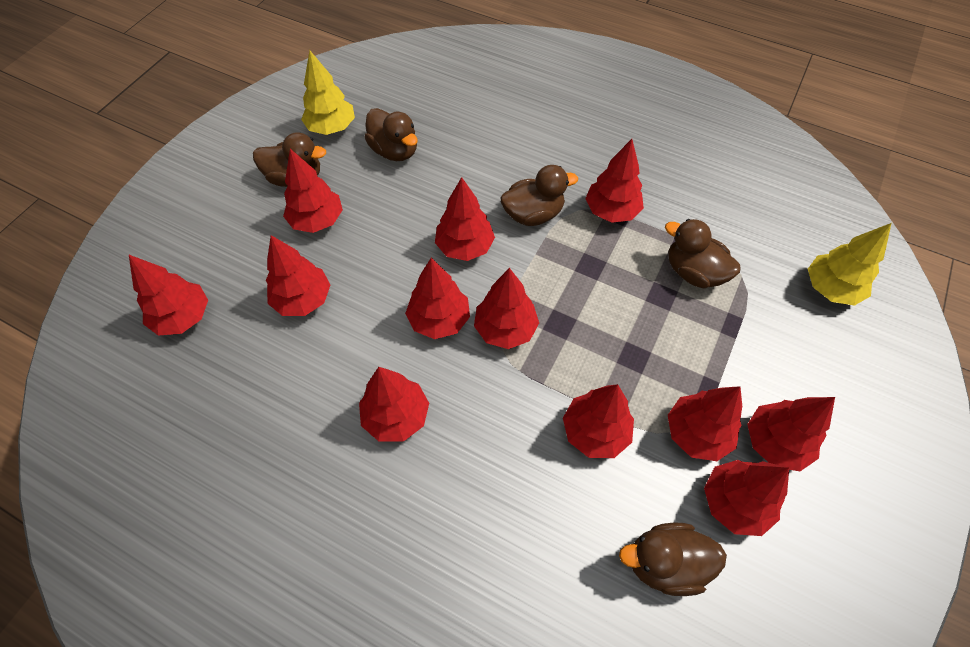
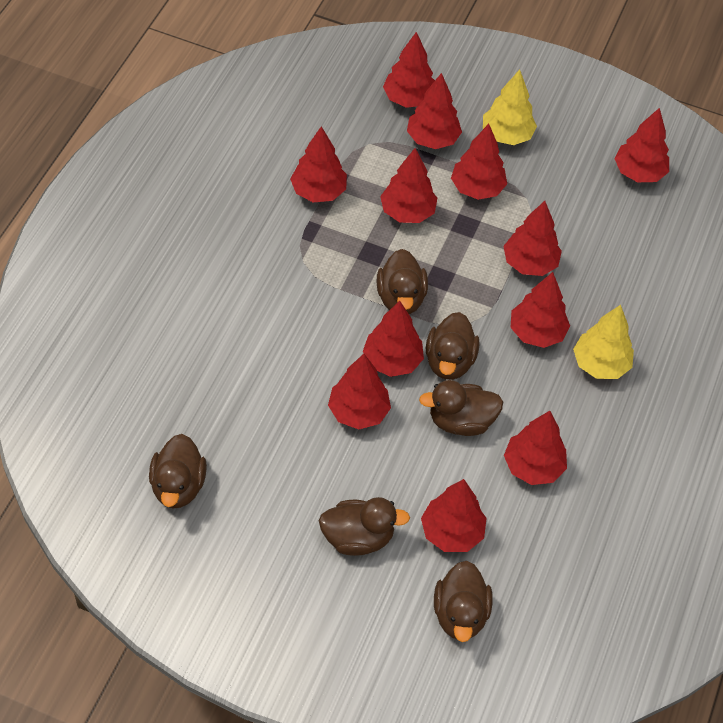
brown duck: [253,132,326,187] [364,108,418,161] [500,165,578,226] [619,522,727,596] [665,219,741,288] = 5 -> [149,434,207,508] [319,497,410,556] [377,249,428,314] [419,380,503,436] [426,312,480,380] [434,561,493,642] = 6

